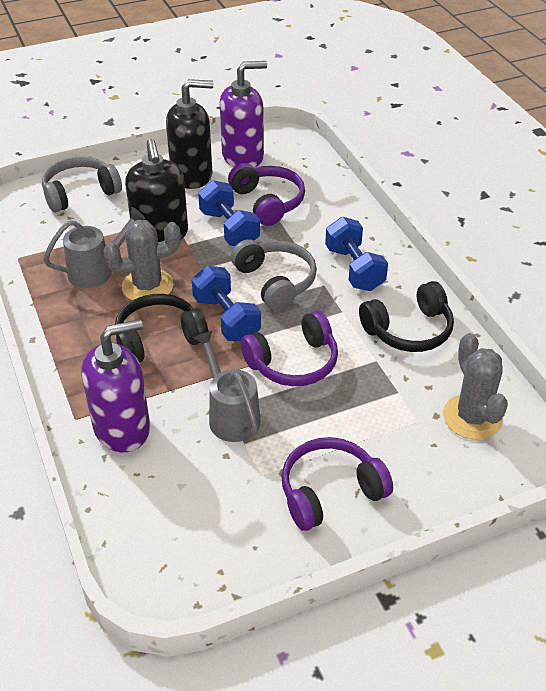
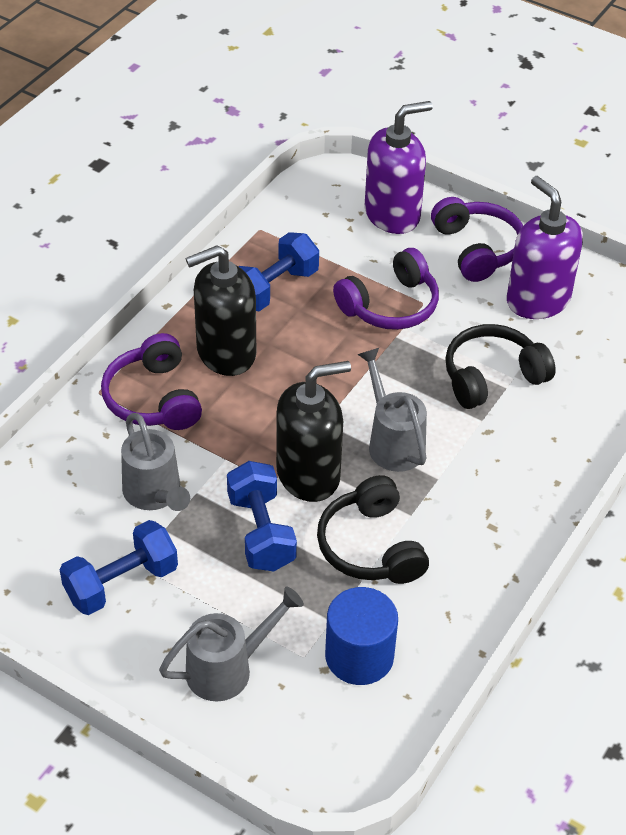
blue cylinder: none = 0 -> [325,587,398,685] = 1
grey cactus: [103,220,181,301] [443,333,508,440] = 2 -> none = 0
grey headphones: [42,156,122,212] [231,239,317,311] = 2 -> none = 0
grey watering can: [43,207,146,288] [194,331,261,442] = 2 -> [121,413,190,511] [159,586,304,702] [358,348,427,472] = 3

